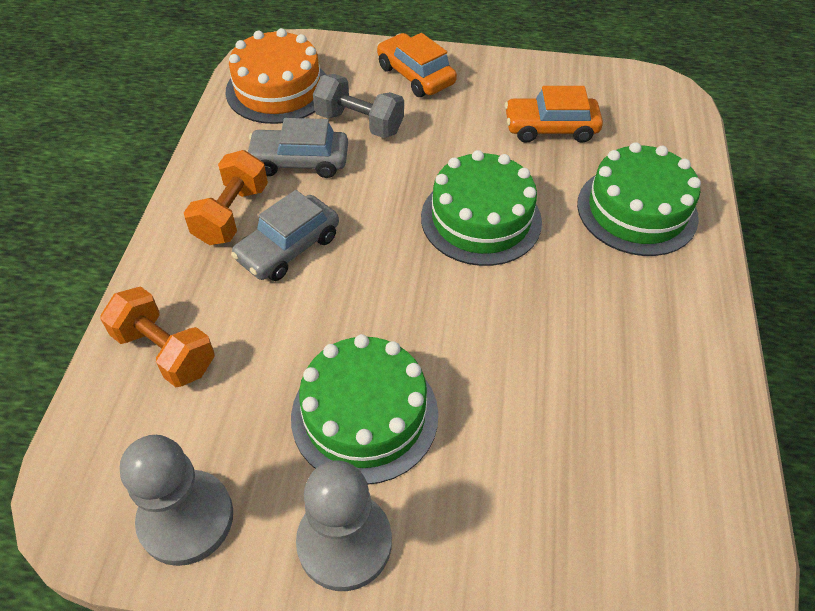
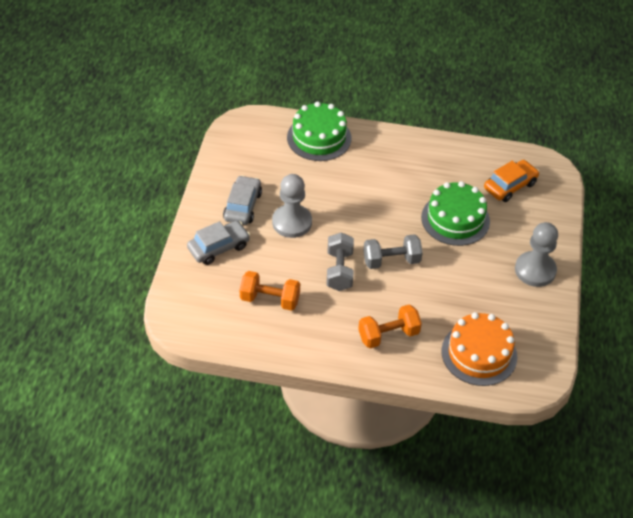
green cake: [291,334,438,484] [421,150,542,266] [577,142,701,256] = 3 -> [287,101,351,161] [421,181,490,246] = 2
grey dumbbell: [313,74,404,138] = 1 -> [326,232,354,291] [363,234,423,269] = 2
orange car: [377,33,457,97] [505,86,603,143] = 2 -> [484,160,539,202] = 1

